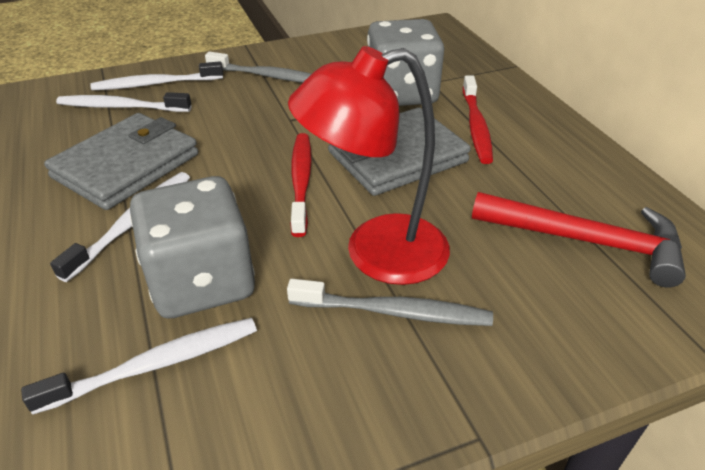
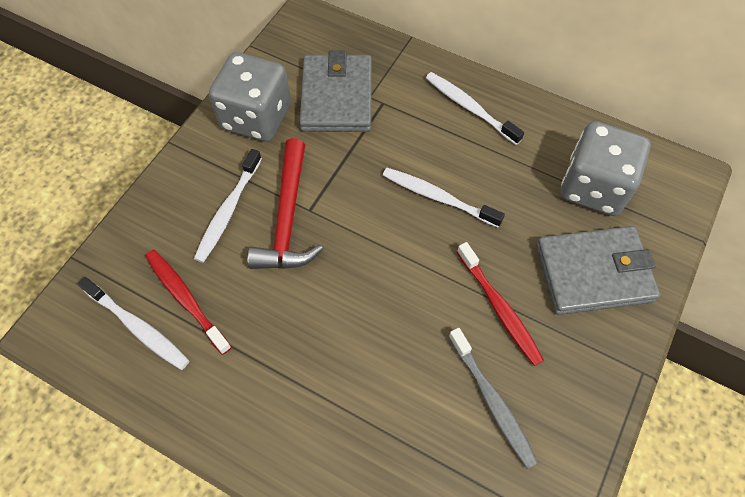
grey toothbrush: [205,52,311,83] [287,279,493,326] = 2 -> [448,328,538,469] = 1
red lamp: [288,46,450,285] = 1 -> none = 0

